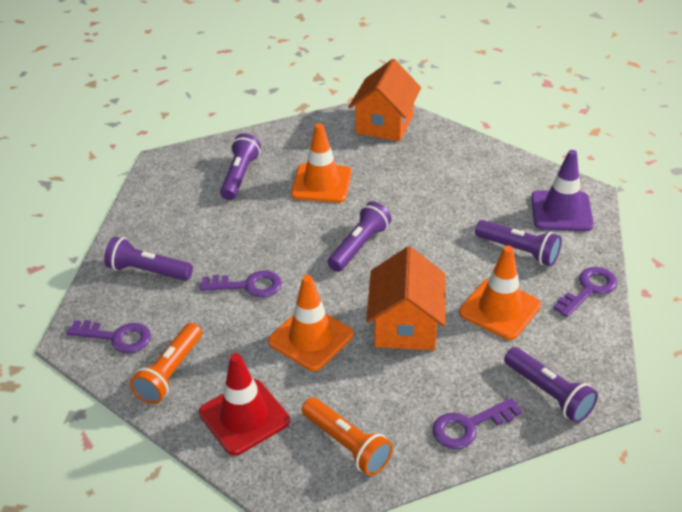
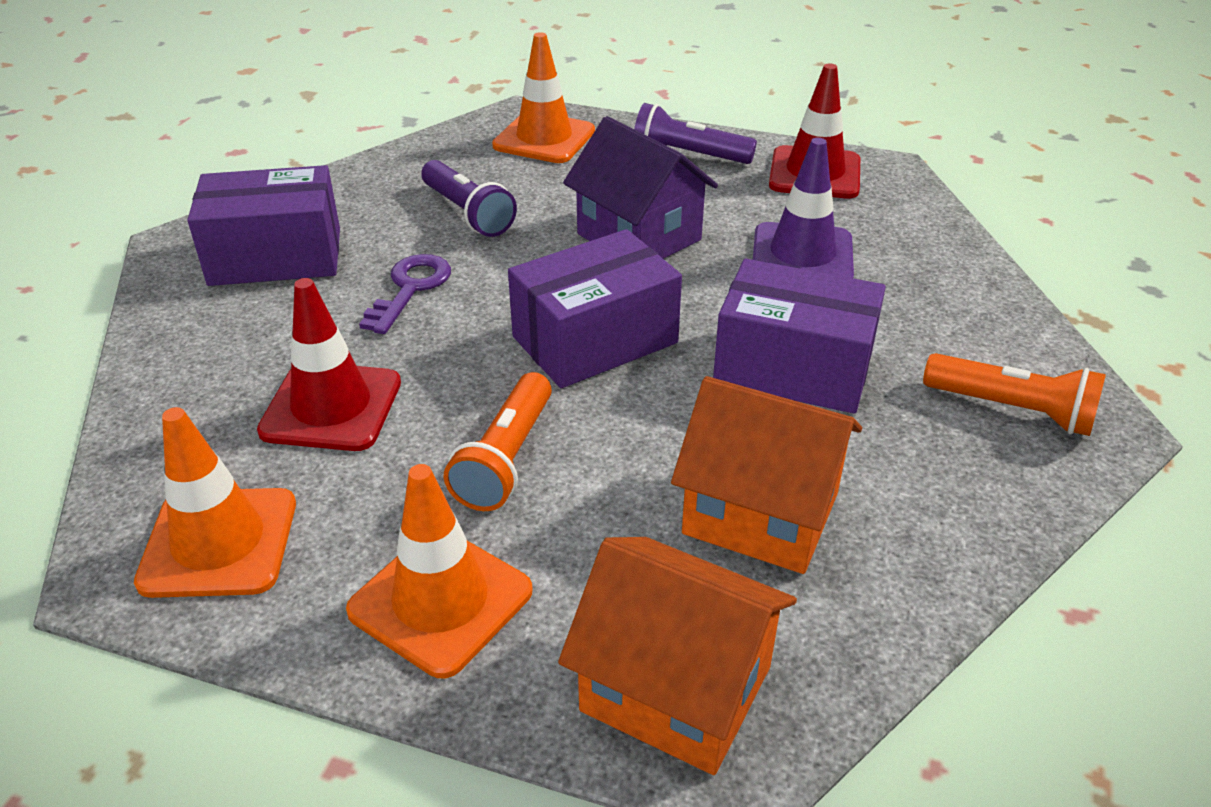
purple box: none = 0 -> [187,165,340,286] [508,229,682,388] [713,259,886,414] = 3
purple flashlight: [104,237,193,281] [220,134,261,200] [328,201,391,272] [475,220,562,266] [504,347,598,423] = 5 -> [421,160,517,237] [634,103,757,164] = 2
purple house: none = 0 -> [563,116,718,259] = 1
purple key: [66,320,151,353] [200,270,282,298] [433,398,522,449] [553,267,618,317] = 4 -> [359,254,451,334] = 1
red traffic cone: [199,353,290,456] = 1 -> [257,278,401,451] [769,64,860,198] = 2

